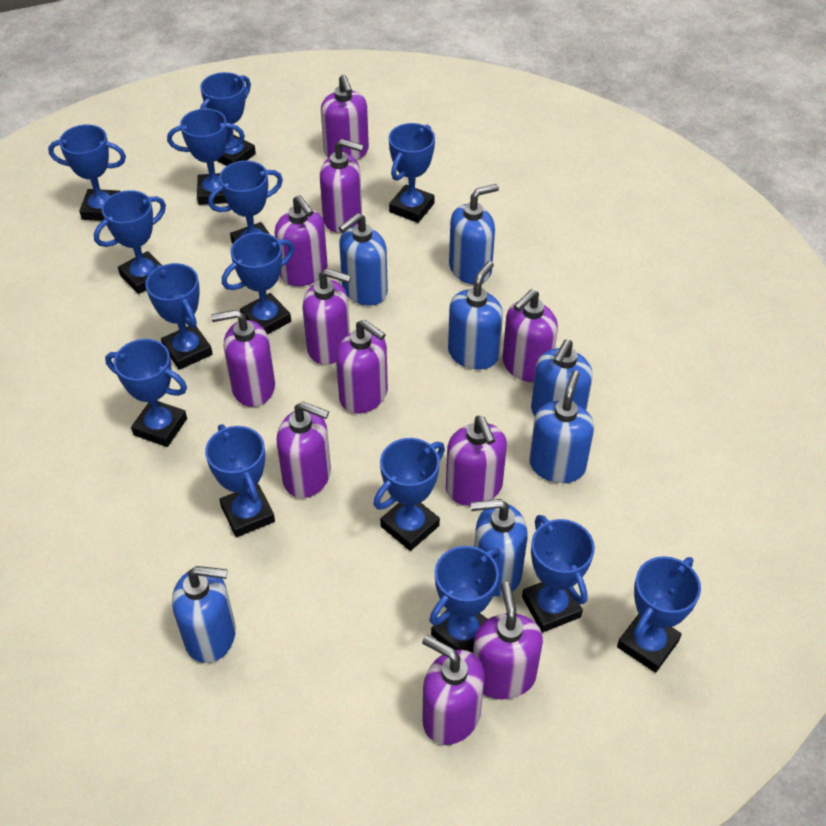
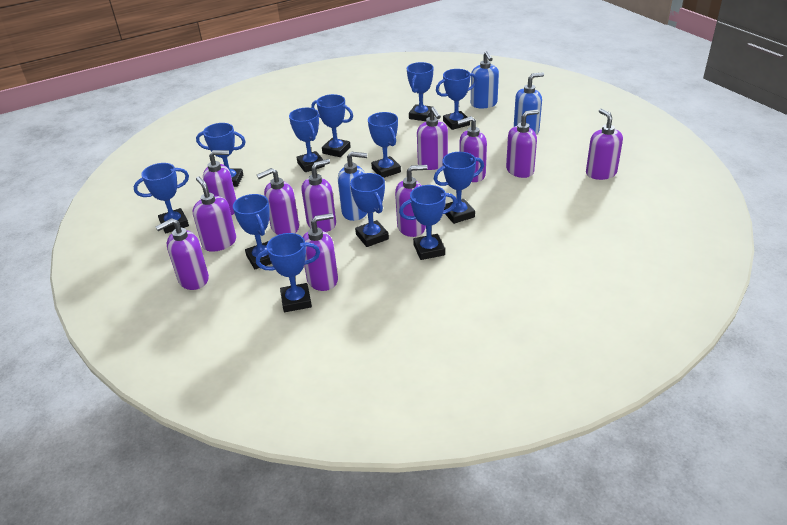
blue soap dispenser: [172,566,236,663] [339,213,388,306] [448,261,503,369] [449,184,499,284] [471,499,528,597] [529,370,594,483] [531,339,593,416] = 7 -> [338,152,367,221] [471,51,499,108] [514,72,544,135] = 3
blue trophy: [48,125,126,221] [94,190,166,294] [105,339,187,447] [145,263,213,370] [167,109,245,205] [200,72,256,166] [205,424,275,537] [208,161,283,243] [222,232,294,335] [373,438,445,551] [389,123,435,223] [429,546,501,653] [522,515,595,633] [617,556,701,673] = 14 -> [134,163,189,233] [196,123,246,187] [233,194,272,269] [256,233,320,312] [289,108,325,172] [311,94,353,157] [350,173,389,247] [368,112,401,178] [399,185,457,260] [407,62,433,121] [434,152,484,224] [436,69,477,130] = 12

